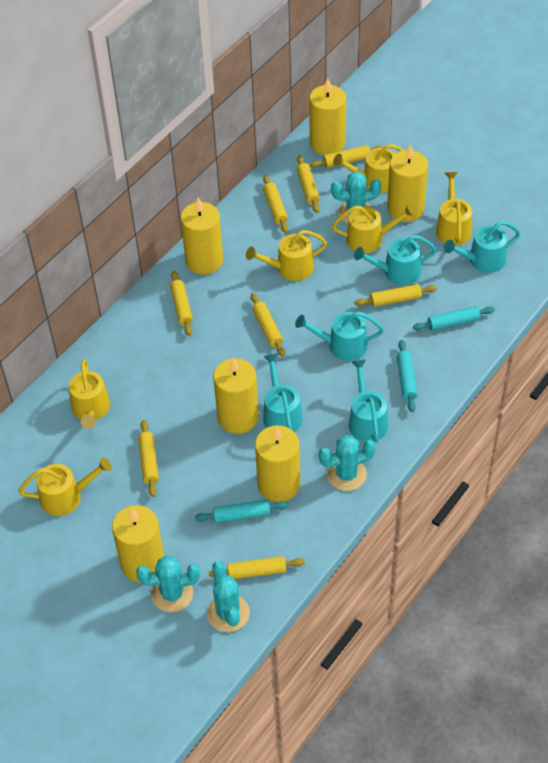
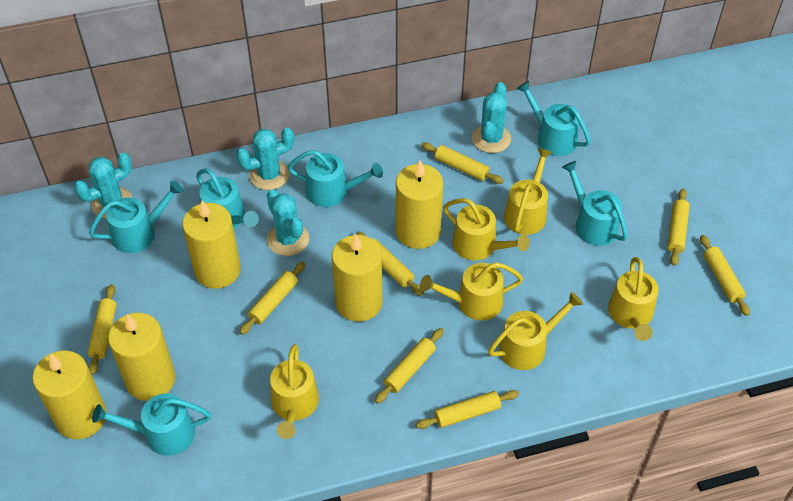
turquoise rolling pin: [195,500,288,523] [397,340,417,412] [413,306,495,331] = 3 -> none = 0
turquoise watering can: [263,354,303,432] [295,312,384,361] [349,360,388,443] [354,235,437,285] [444,221,520,273] = 5 -> [89,181,184,253] [92,394,211,456] [196,168,259,229] [288,150,383,207] [517,81,591,156] [562,161,628,246] = 6
yellow candle: [112,505,164,582] [180,197,223,275] [213,357,259,434] [255,425,300,502] [309,78,346,155] [387,144,428,222] = 6 -> [32,350,107,439] [108,313,176,401] [182,200,241,289] [332,233,383,322] [396,160,443,249] = 5

